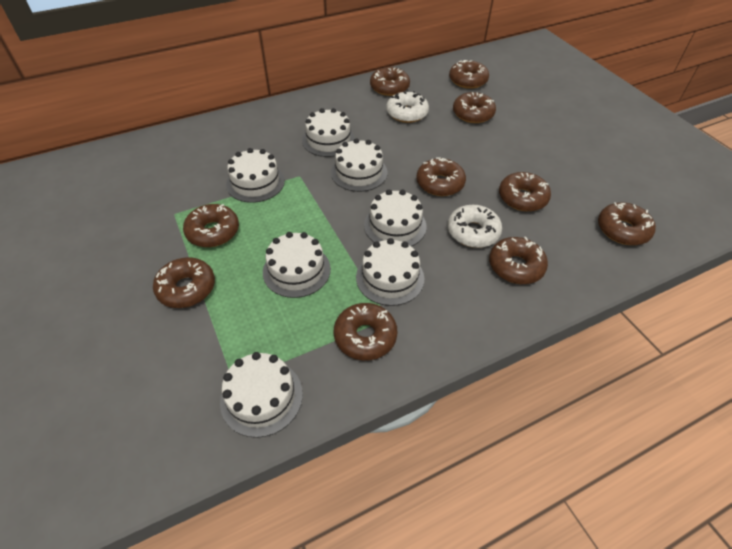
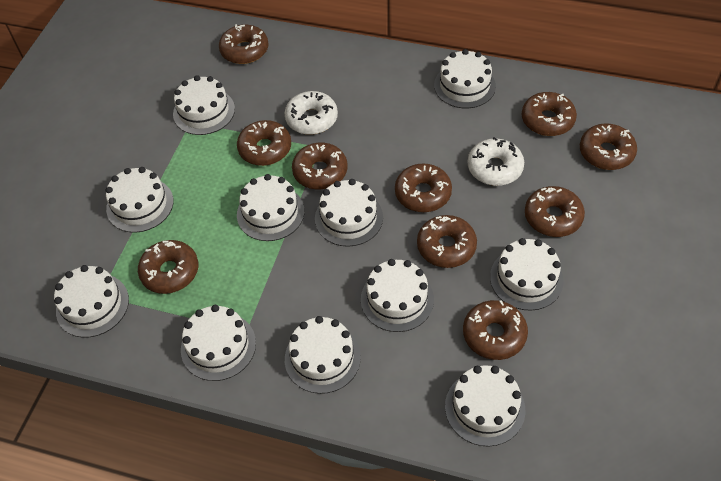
white cake: [220,352,303,438] [226,148,285,203] [263,232,331,298] [302,108,355,157] [331,138,387,192] [356,238,424,306] [364,190,427,246] = 7 -> [54,265,129,338] [106,167,173,233] [173,75,235,135] [181,305,256,381] [237,174,305,241] [285,316,361,394] [315,179,383,247] [361,259,434,332] [434,49,496,108] [445,365,525,447] [490,238,564,311] = 11

